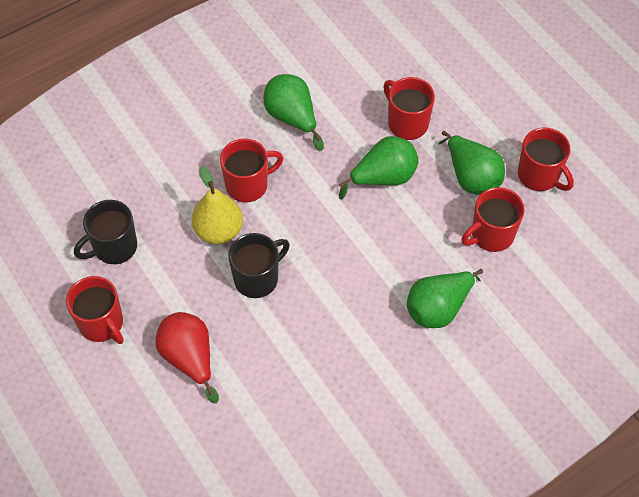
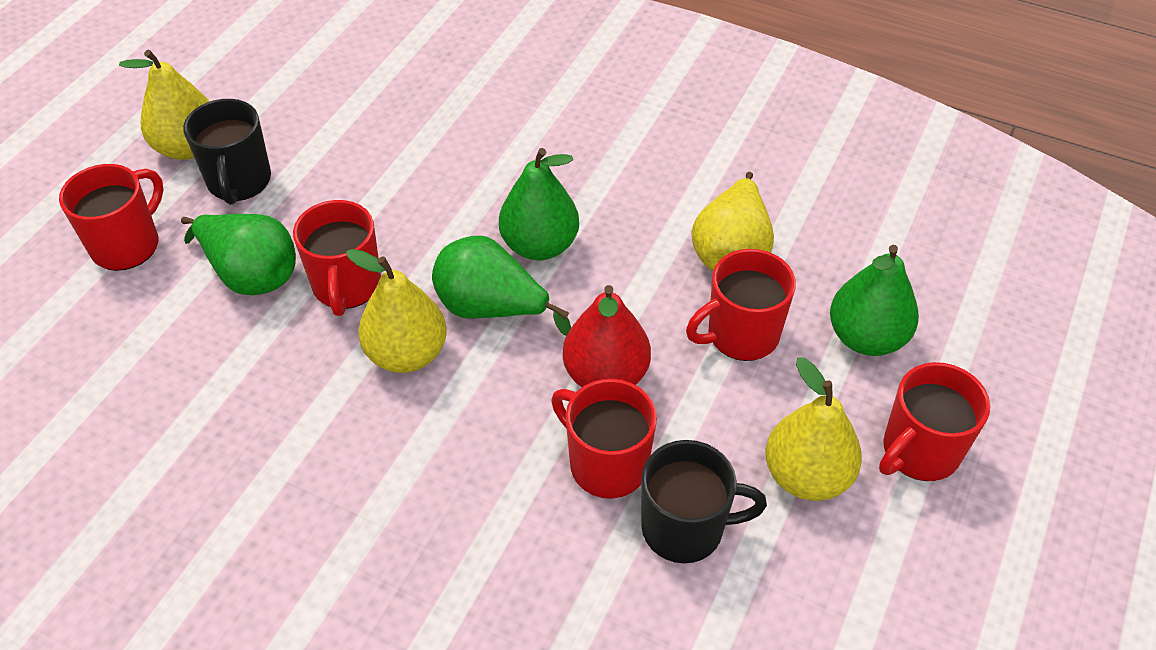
yellow pear: [192,166,243,244] = 1 -> [119,50,210,160] [346,249,447,373] [692,172,774,271] [765,357,862,501] = 4

